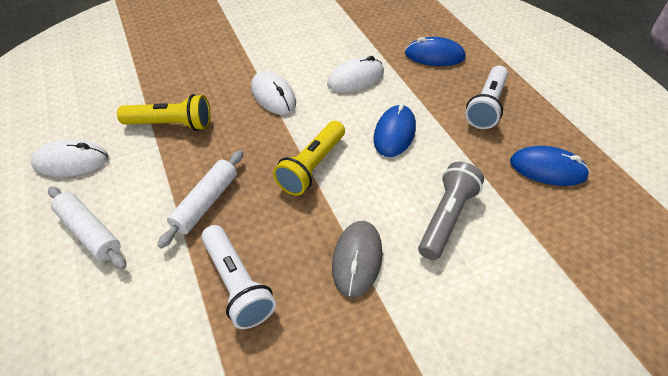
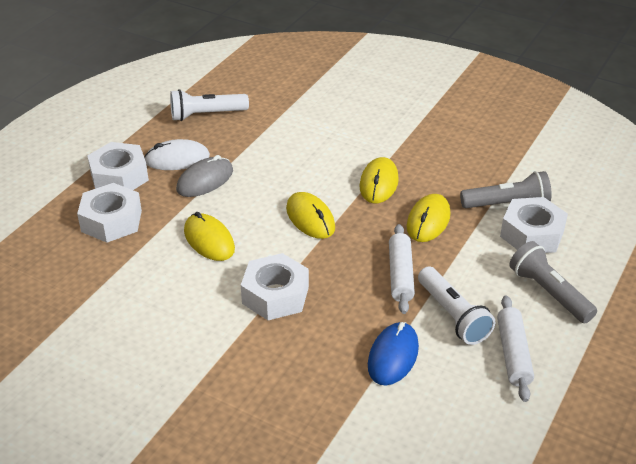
blue mouse: [373,103,416,157] [405,37,466,66] [510,146,590,186] = 3 -> [368,322,419,386] = 1
grey flashlight: [418,162,484,260] = 1 -> [460,171,552,208] [509,241,597,323] = 2
white mouse: [31,139,108,177] [251,71,296,115] [327,56,384,92] = 3 -> [144,139,210,170] = 1
white nut: none = 0 -> [77,183,142,243] [87,142,149,190] [241,253,309,320] [500,197,568,253] = 4
yellow flashlight: [117,94,211,131] [273,121,345,196] = 2 -> none = 0
yellow mouse: none = 0 -> [184,212,235,261] [286,192,335,239] [360,157,399,203] [407,194,451,242] = 4

